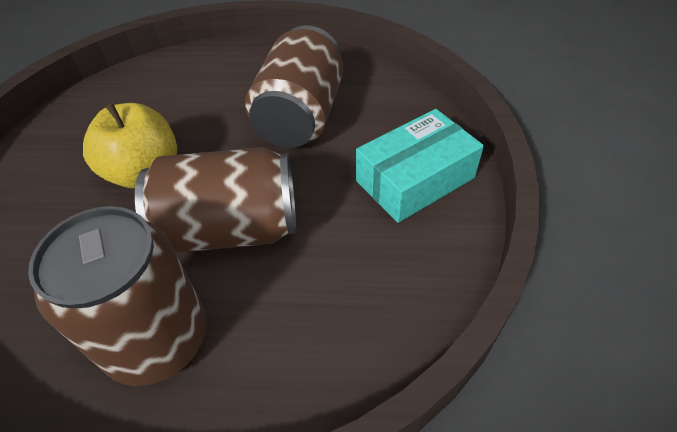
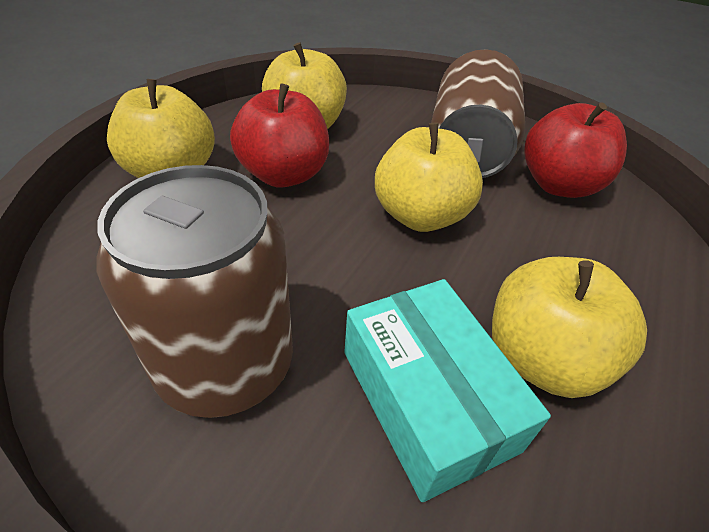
brown can: [28,206,207,386] [135,147,296,253] [245,25,343,148] = 3 -> [96,165,293,418] [431,49,525,178] = 2
red apple: none = 0 -> [230,83,329,188] [524,102,627,198] = 2
yellow apple: [83,103,177,189] = 1 -> [107,79,215,178] [262,42,347,129] [375,123,483,232] [492,257,647,398] = 4

